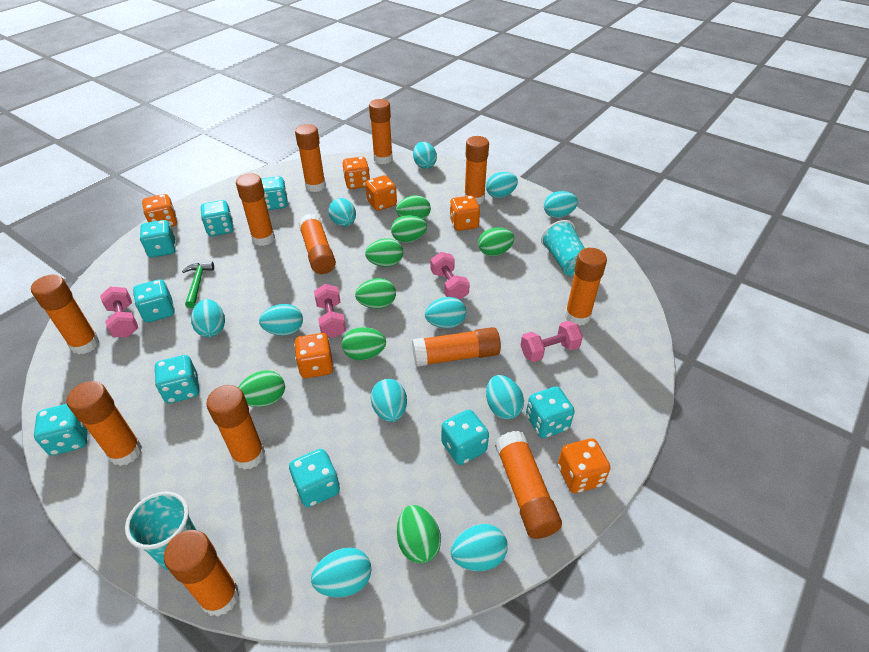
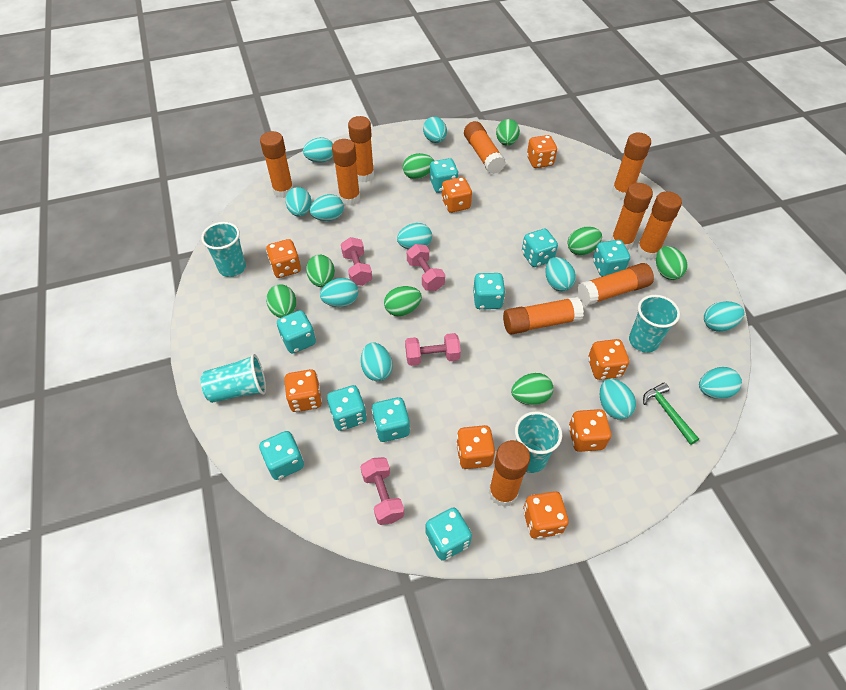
orange dice: [142,194,177,227] [294,333,334,378] [342,157,370,189] [365,175,397,211] [449,196,480,231] [558,439,611,493] = 6 -> [266,239,301,278] [284,369,322,412] [442,177,472,213] [456,425,495,469] [523,491,569,539] [527,135,557,168] [568,409,611,452] [588,339,629,380] = 8
orange glue stick: [31,275,100,355] [67,381,142,466] [164,530,239,617] [206,385,265,470] [236,173,275,246] [295,124,326,192] [299,213,336,274] [369,99,393,164] [412,327,501,367] [464,136,489,204] [495,431,562,539] [565,248,607,326] = 12 -> [260,131,293,198] [332,139,360,206] [348,116,374,182] [464,121,506,174] [489,440,530,507] [503,297,584,335] [578,263,654,306] [611,183,653,250] [612,132,651,199] [637,191,682,259] = 10
turquoise cup: [125,491,196,571] [541,220,585,276] = 2 -> [201,222,246,277] [201,354,266,403] [515,411,562,473] [629,295,680,353] = 4

